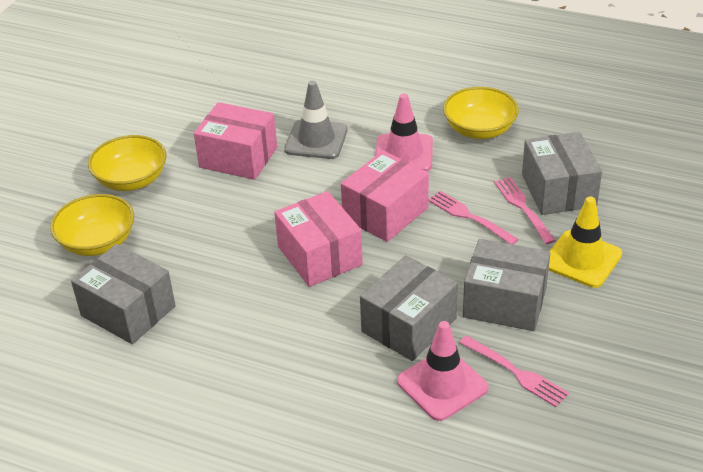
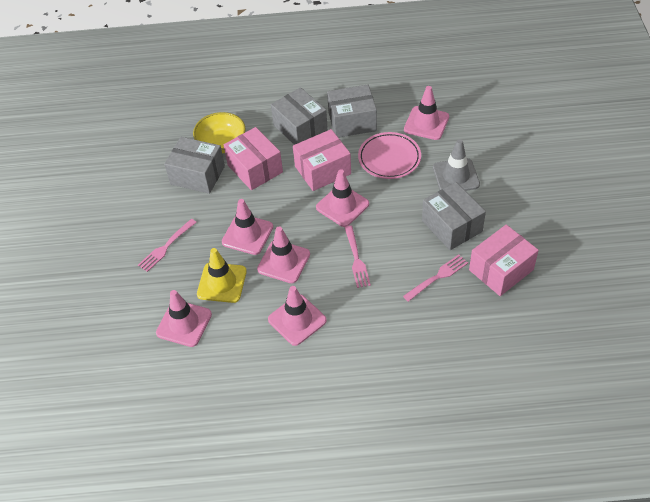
pink plate: none = 0 -> [358,132,421,179] = 1
pink traffic cone: [376,94,433,171] [397,321,489,421] = 2 -> [156,290,212,347] [222,199,273,255] [257,226,310,283] [268,286,327,346] [316,169,369,227] [404,86,449,140] = 6
yellow bowl: [50,194,134,256] [88,135,166,191] [443,87,519,139] = 3 -> [193,112,246,153] = 1

